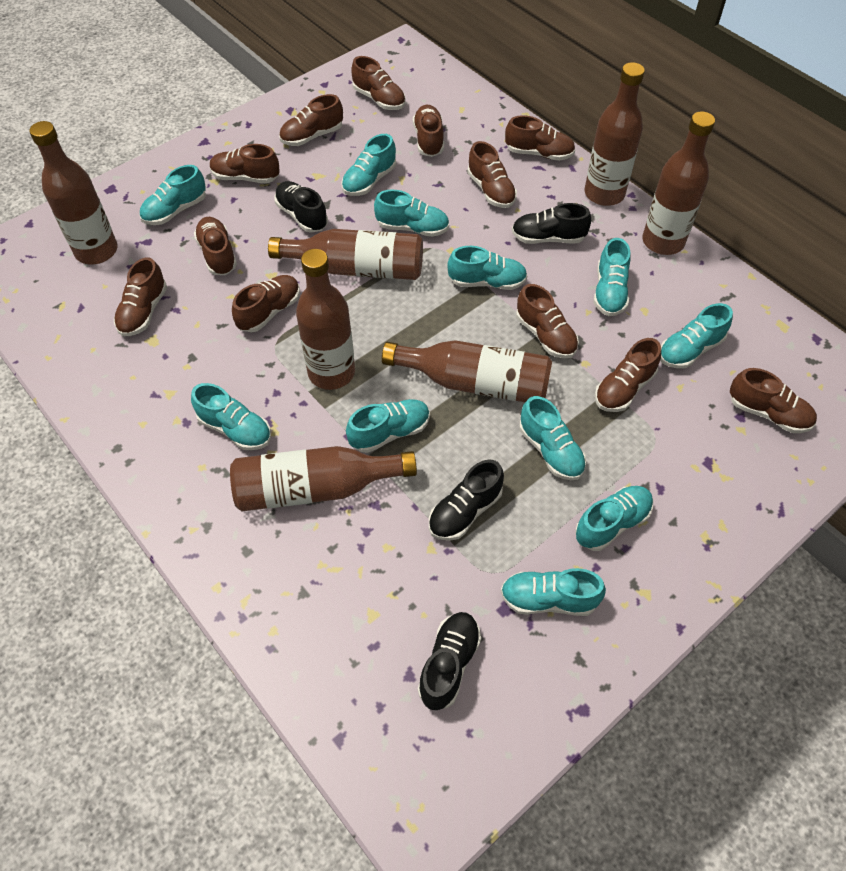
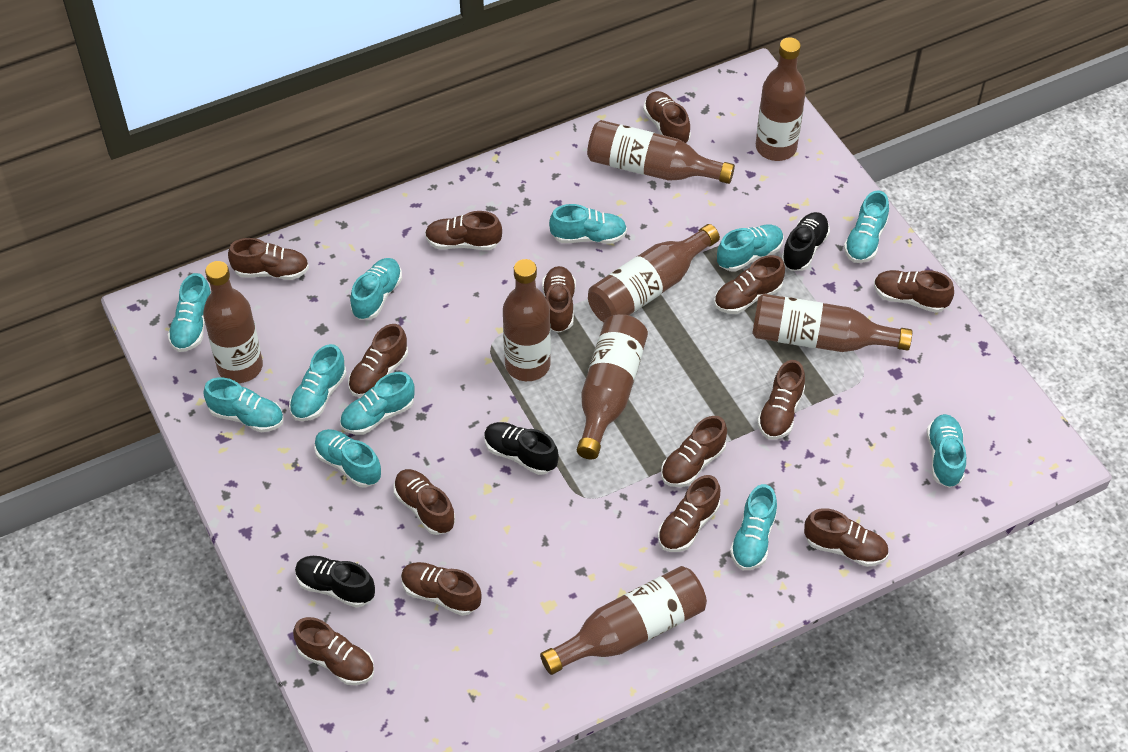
black shoe: [274,181,328,233] [418,612,481,710] [429,460,504,541] [512,203,591,244] = 4 -> [295,556,375,608] [484,422,559,475] [781,212,830,271] = 3
brown bottle: [29,121,117,264] [230,446,417,511] [268,229,423,280] [296,249,355,390] [382,340,552,402] [585,62,645,206] [642,111,715,255] = 7 -> [203,261,263,383] [503,259,551,381] [540,566,707,675] [577,314,648,460] [587,120,735,184] [588,224,720,322] [752,294,912,352] [756,37,806,161] = 8
brown shoe: [114,258,167,336] [194,217,237,275] [210,144,280,184] [232,275,300,332] [279,94,343,146] [351,56,406,110] [413,104,444,157] [467,141,517,208] [505,115,575,161] [516,284,579,359] [595,338,661,412] [730,368,817,433] = 12 -> [228,238,309,280] [293,617,374,685] [348,324,408,397] [394,469,455,535] [401,562,482,616] [425,211,502,250] [542,266,576,333] [643,91,691,143] [658,475,720,552] [661,416,727,487] [714,255,785,314] [757,360,805,440] [804,508,889,567] [874,270,954,313] = 14

